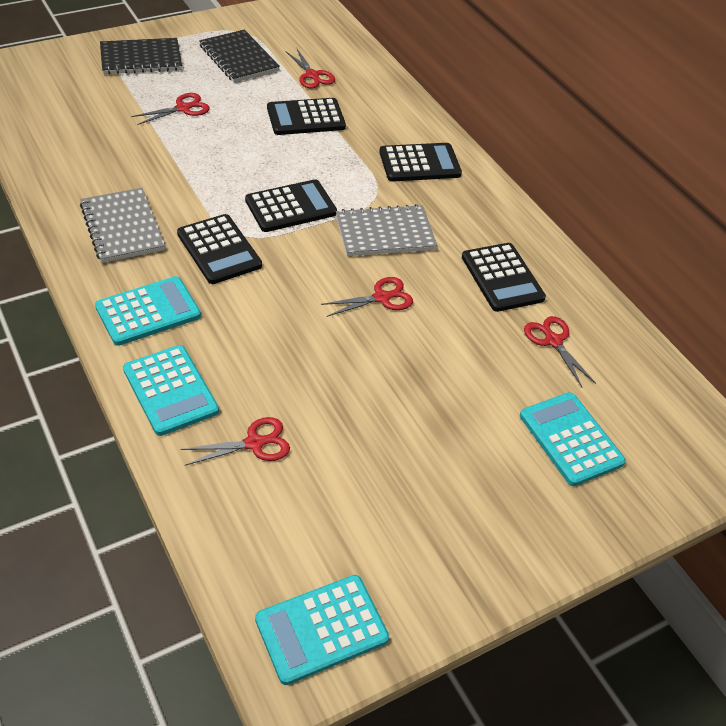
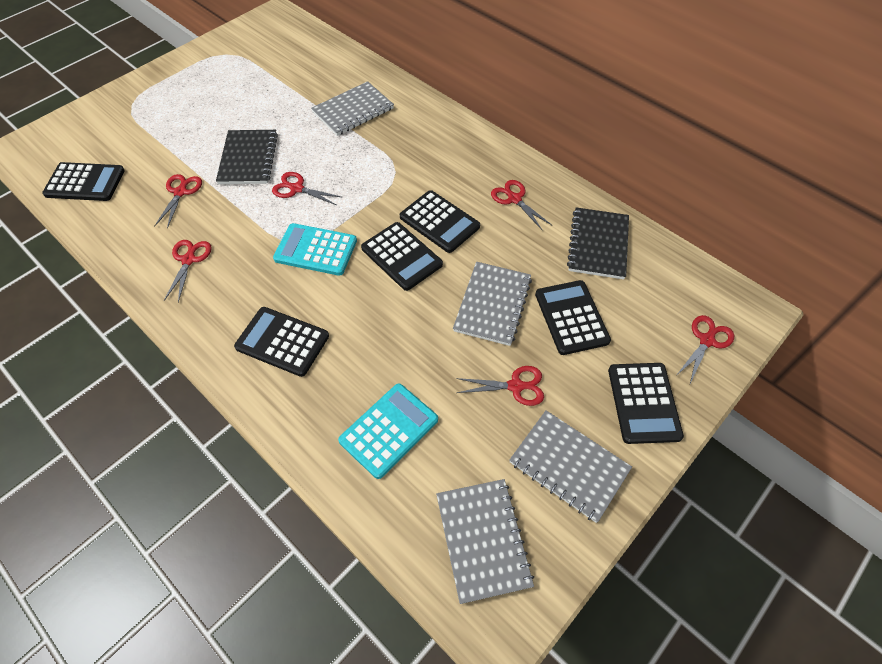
black calculator: [177,214,262,284] [245,179,337,232] [267,98,346,135] [379,143,462,181] [462,243,546,312] = 5 -> [42,162,125,201] [234,307,329,377] [361,222,443,291] [400,190,480,253] [535,280,611,355] [608,363,684,444] = 6
grey notebook: [80,188,165,263] [336,204,437,256] = 2 -> [311,81,394,136] [436,479,534,604] [453,262,532,346] [510,411,632,523] = 4
red scissors: [132,93,210,125] [181,417,290,466] [285,49,335,89] [321,277,413,317] [524,316,596,387] = 5 -> [154,174,202,229] [164,240,212,302] [272,172,341,205] [456,366,544,406] [491,180,552,231] [677,315,734,383] = 6
turquoise calculator: [95,276,201,346] [123,345,219,436] [255,575,389,685] [520,392,626,486] = 4 -> [273,223,357,276] [338,383,438,479] = 2

